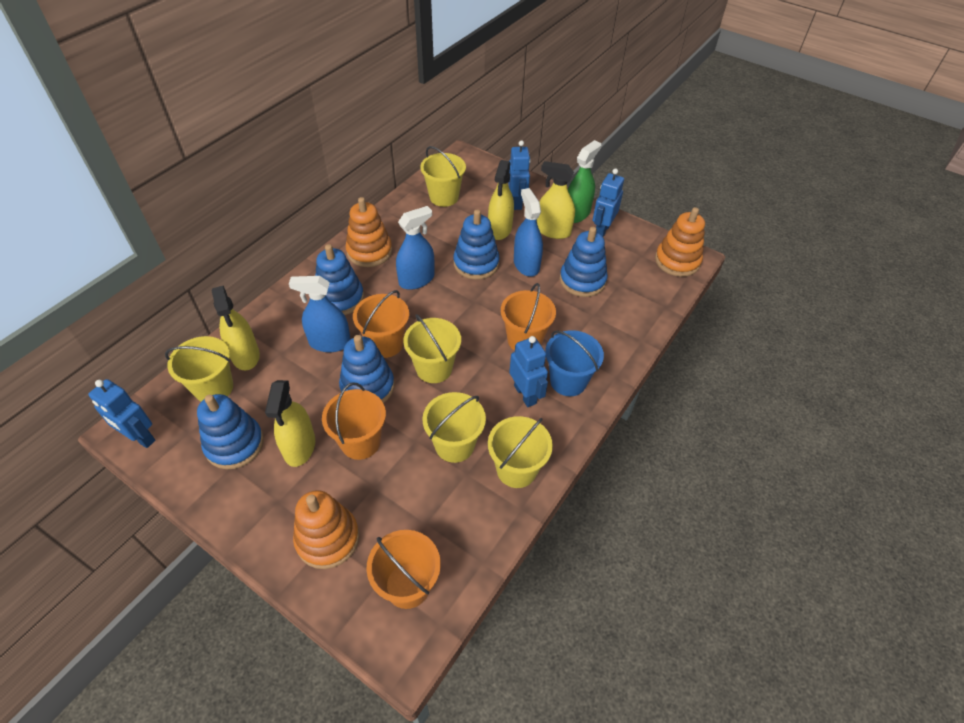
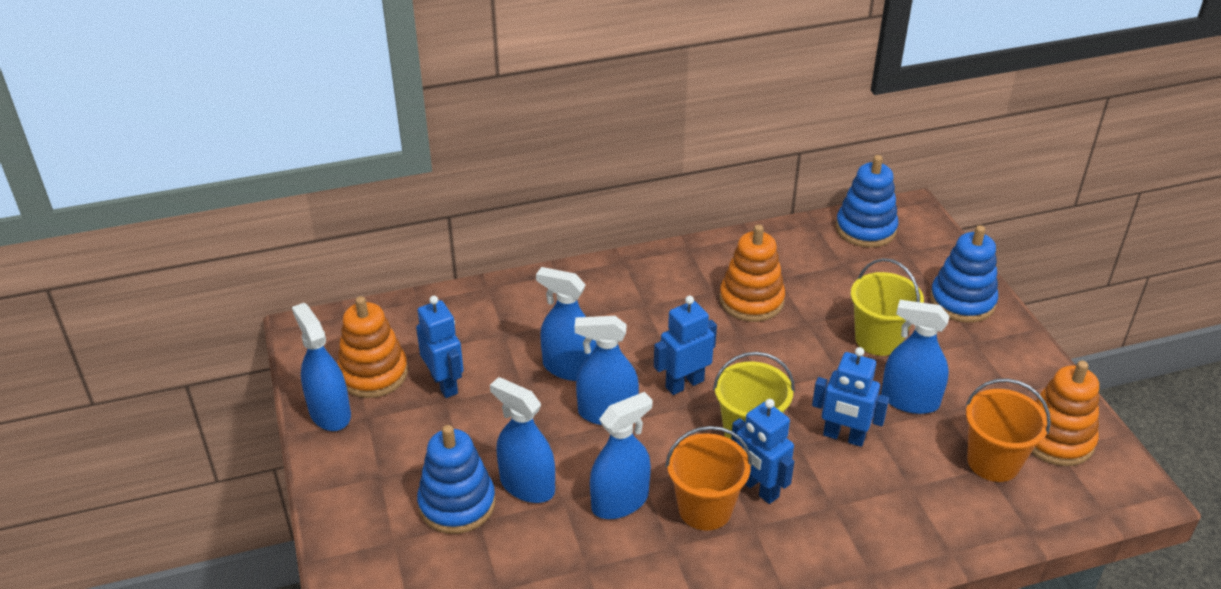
blue bucket: [545,330,604,396] = 1 -> none = 0
blue spray bottle: [289,276,351,352] [396,206,434,290] [514,188,543,277] = 3 -> [292,303,351,431] [490,377,555,503] [536,267,596,381] [575,316,639,425] [590,392,653,519] [881,300,949,414] = 6
blue stacking toy: [197,394,264,469] [315,244,364,315] [339,335,395,403] [453,209,500,280] [560,227,608,297] = 5 -> [417,425,496,534] [836,155,898,248] [930,225,998,323] = 3
green spray bottle: [568,140,601,223] = 1 -> none = 0
orange bucket: [322,383,386,460] [353,290,409,358] [367,530,441,609] [501,283,556,351] = 4 -> [665,426,752,531] [966,378,1051,482] = 2
yellow bucket: [165,336,233,401] [403,314,461,383] [420,146,466,207] [423,392,486,463] [488,416,553,488] = 5 -> [713,352,795,439] [851,258,924,356] = 2
yellow spray bottle: [211,286,260,371] [265,380,315,467] [488,160,514,240] [537,161,575,239] = 4 -> none = 0

